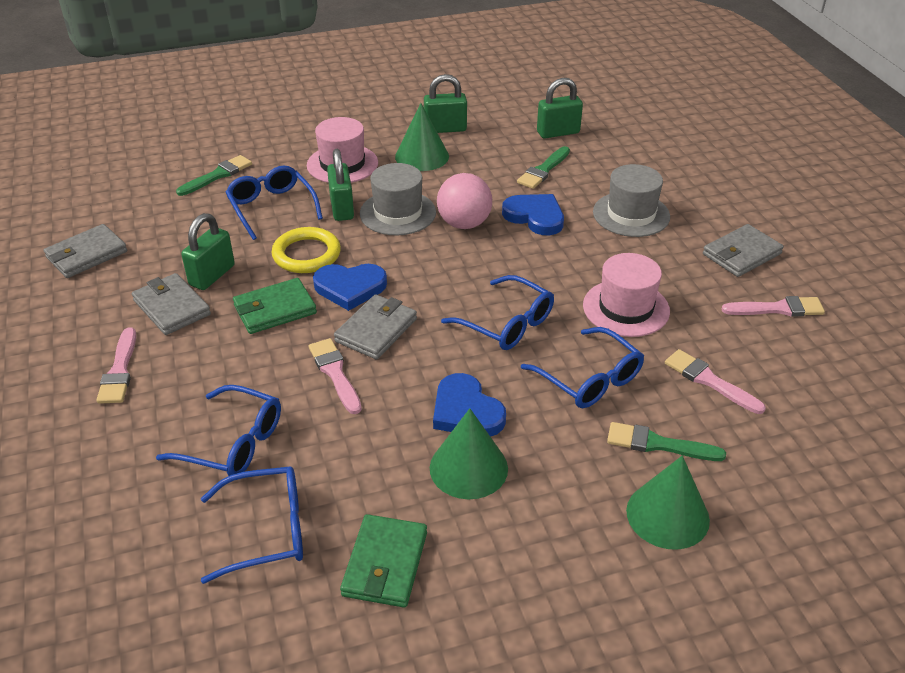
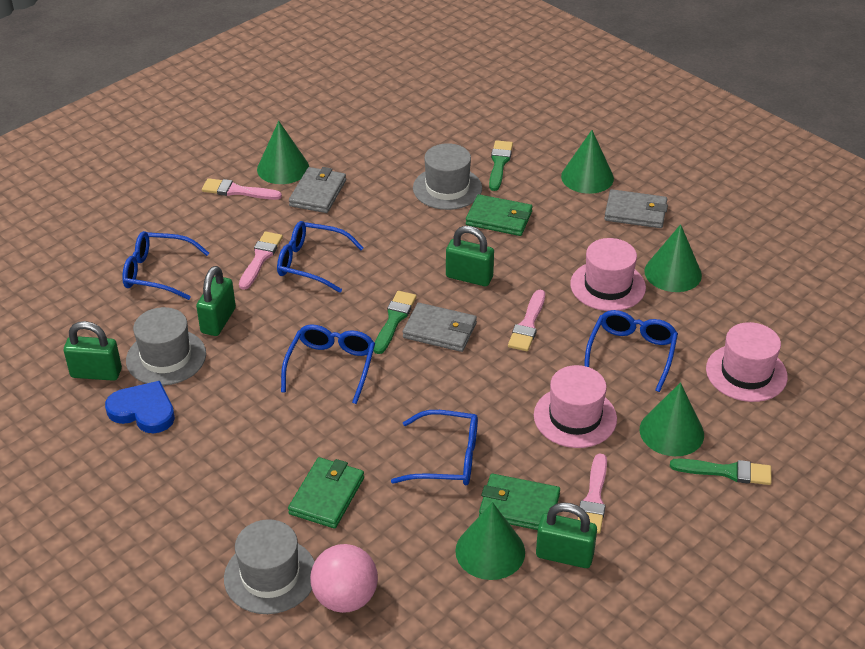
blue heart: [313,264,387,311] [433,373,506,437] [502,194,564,235] = 3 -> [105,381,175,433] = 1
green cone: [395,103,449,171] [430,408,508,499] [626,456,710,550] = 3 -> [257,121,309,184] [455,502,525,580] [561,130,614,194] [640,383,704,456] [644,224,702,292] = 5
green wallet: [233,278,317,334] [340,514,427,608] = 2 -> [288,457,364,529] [466,194,532,236] [479,474,560,530] = 3
grey hat: [360,163,436,235] [593,164,670,237] = 2 -> [126,307,206,386] [224,519,315,614] [413,143,482,210] = 3
grey wallet: [44,224,127,278] [132,273,211,335] [334,294,417,360] [703,224,784,277] = 4 -> [289,167,346,213] [403,303,477,352] [604,189,668,228] = 3
pink hat: [307,117,378,183] [583,253,670,337] = 2 -> [534,365,617,448] [570,238,646,311] [706,322,788,402] = 3
yellow ring: [272,227,341,273] = 1 -> none = 0

